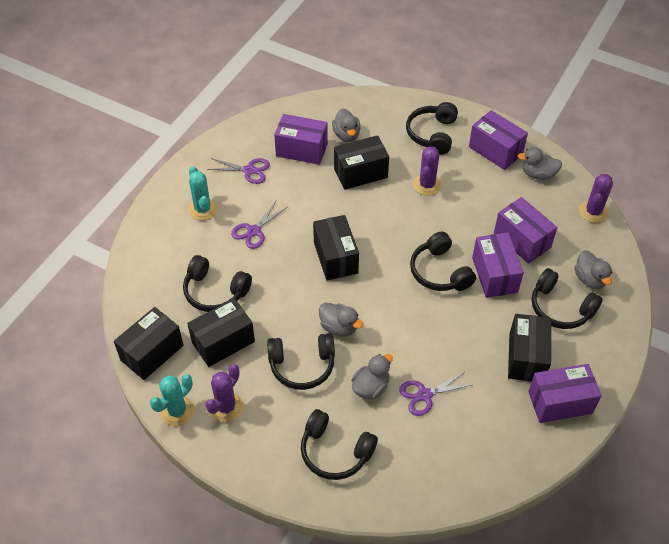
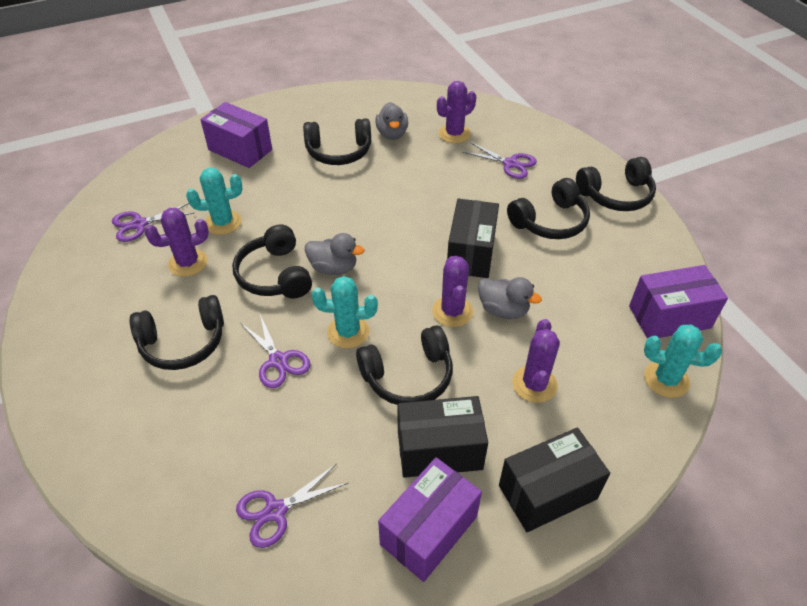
black box: [114,307,184,380] [187,298,255,367] [313,215,359,281] [334,135,389,190] [508,314,551,382] = 5 -> [397,396,488,478] [447,199,499,278] [499,427,610,532] = 3
grey duck: [319,303,363,337] [332,108,361,142] [352,354,393,399] [518,147,562,180] [574,250,612,289] = 5 -> [305,233,364,275] [375,102,408,140] [478,277,542,319] = 3
purple box: [274,114,328,165] [469,110,528,170] [472,233,524,298] [494,197,557,264] [528,364,601,423] = 5 -> [200,102,272,168] [378,457,482,582] [629,265,728,339] = 3
purple cactus: [205,364,243,422] [413,147,441,196] [579,174,613,223] = 3 -> [144,208,209,277] [432,256,473,327] [437,81,476,143] [512,319,560,403] = 4
purple scissors: [207,158,270,184] [231,201,287,249] [399,371,472,416] = 3 -> [112,203,194,242] [236,464,348,548] [241,315,311,388] [463,142,537,179] = 4
turquoise cactus: [150,374,194,426] [188,166,218,220] = 2 -> [186,168,242,235] [312,276,378,349] [644,324,722,398] = 3

